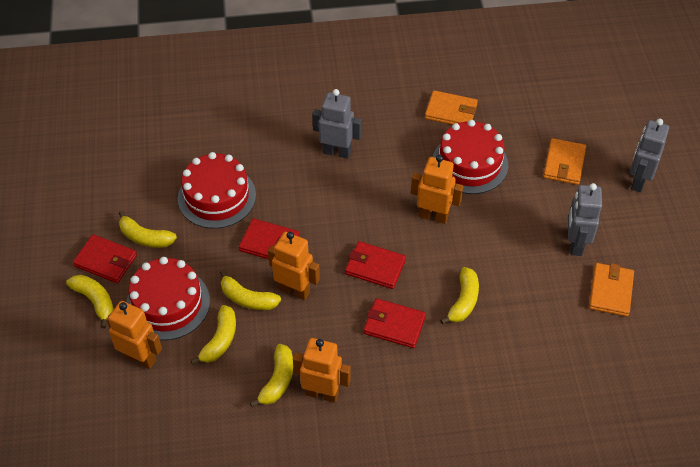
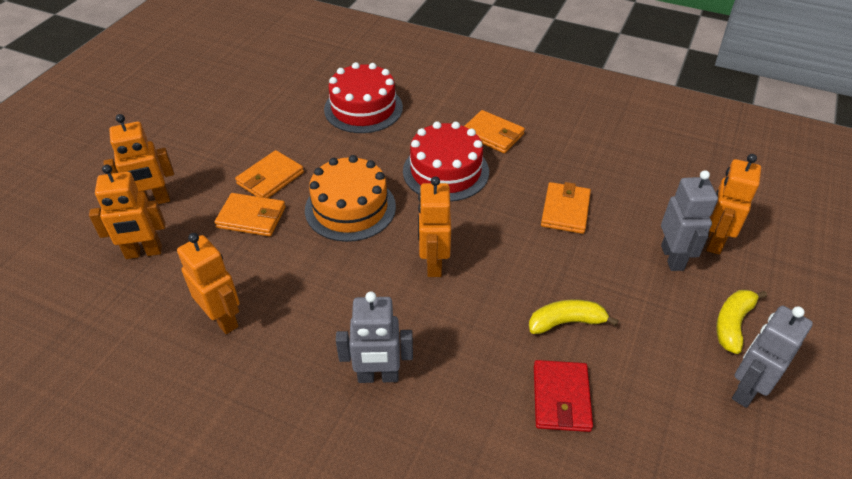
orange cake: none = 0 -> [305,155,396,242] = 1
orange robot: [106,301,162,369] [268,232,320,300] [293,338,351,403] [411,155,463,224] = 4 -> [89,165,165,259] [103,114,174,204] [177,233,240,334] [418,176,451,277] [706,154,761,254] = 5
orange wallet: [425,90,478,125] [543,138,586,185] [589,263,634,317] = 3 -> [215,193,286,236] [235,150,304,198] [465,110,525,153] [541,182,591,234] = 4
red cake: [126,257,210,340] [178,152,256,229] [433,120,508,194] = 3 -> [324,62,403,133] [403,121,489,201] = 2
red wallet: [73,234,137,283] [239,219,299,259] [345,241,406,289] [363,298,426,348] = 4 -> [534,360,593,432] = 1
yellow banana: [66,275,114,328] [119,211,177,248] [191,305,236,365] [220,270,281,310] [250,344,293,407] [440,267,479,324] = 6 -> [529,300,619,334] [716,290,767,354] = 2

